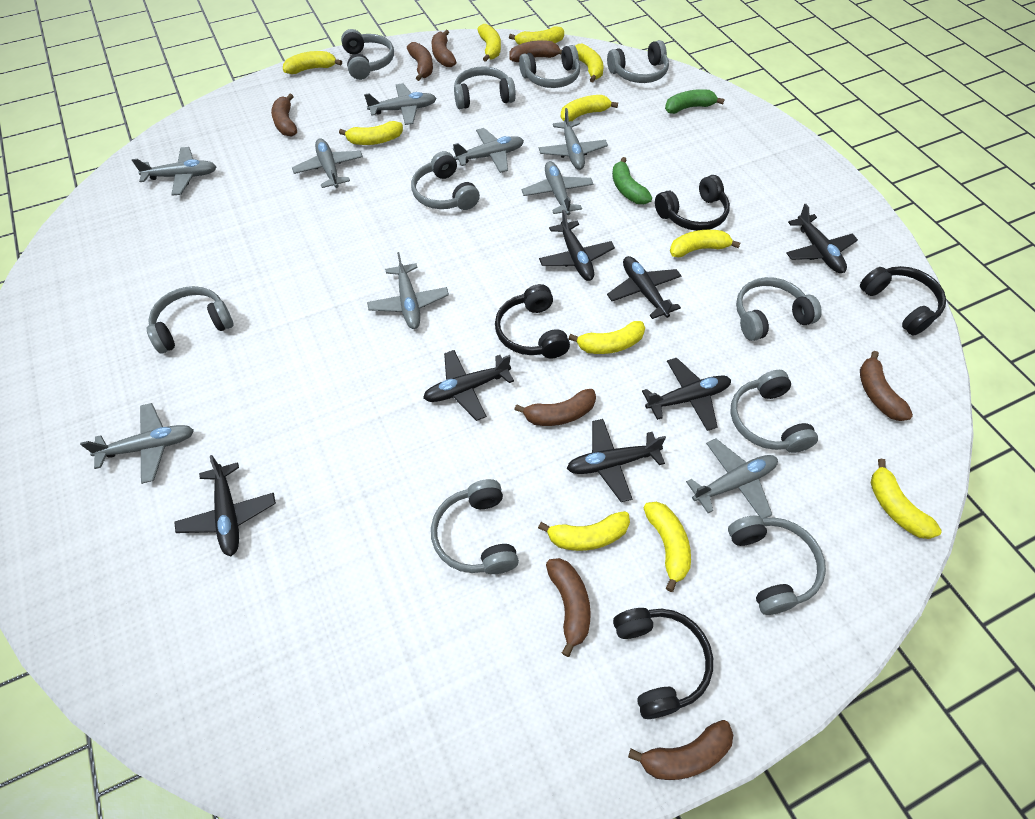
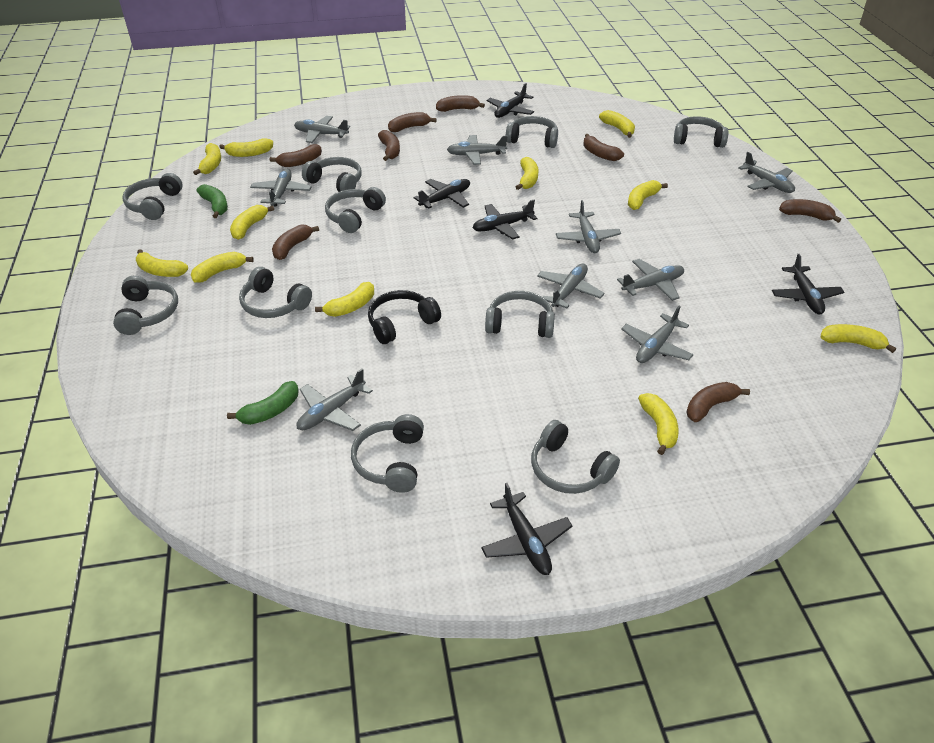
black headphones: [495,284,570,358] [613,608,713,719] [655,175,730,231] [860,266,946,336] = 4 -> [368,290,441,344] = 1
black plane: [174,455,276,556] [423,350,514,421] [539,210,615,281] [567,419,666,502] [607,256,681,319] [642,358,731,431] [786,204,858,273] = 7 -> [414,179,470,208] [473,200,537,240] [481,483,572,575] [486,83,534,118] [772,254,844,314] = 5

